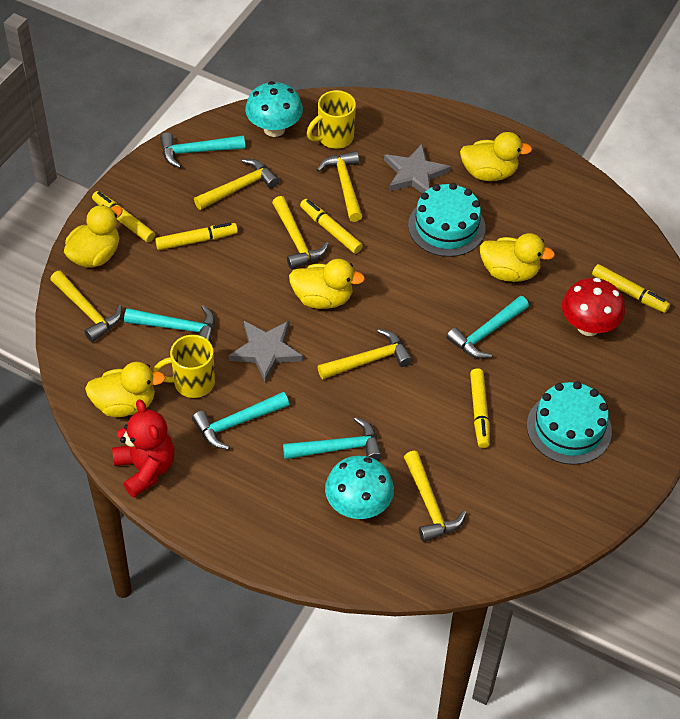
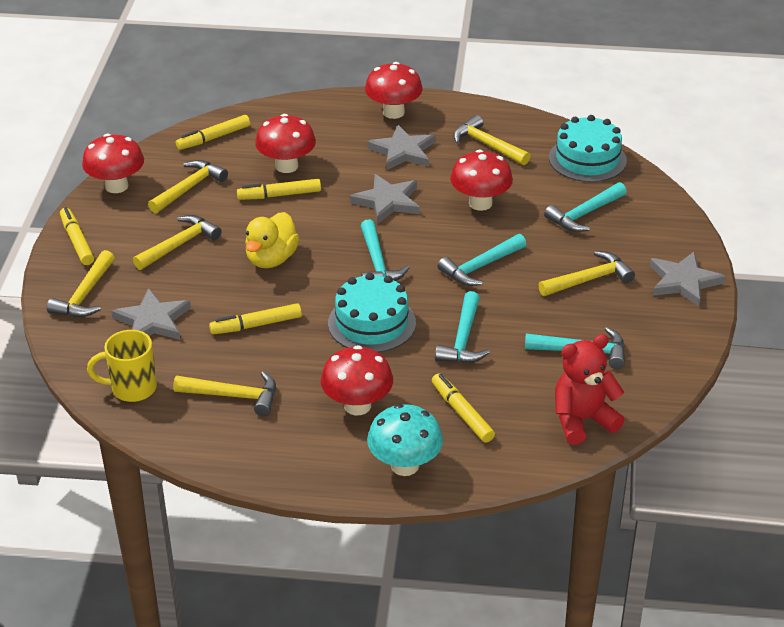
grey star: [228,321,303,383] [384,144,451,193] = 2 -> [111,288,191,340] [350,174,420,223] [367,125,435,170] [650,252,726,307] = 4
red mushroom: [562,278,625,336] = 1 -> [82,134,144,193] [255,114,316,173] [321,345,393,415] [365,62,423,119] [450,149,513,211] = 5
turquoise mushroom: [245,81,303,137] [325,456,394,519] = 2 -> [367,404,443,476] = 1
yellow duck: [64,205,123,268] [85,362,166,417] [289,259,365,309] [460,132,532,181] [480,233,555,282] = 5 -> [245,212,300,268] = 1
yellow mug: [153,335,215,398] [307,90,356,149] = 2 -> [87,330,157,402] = 1

